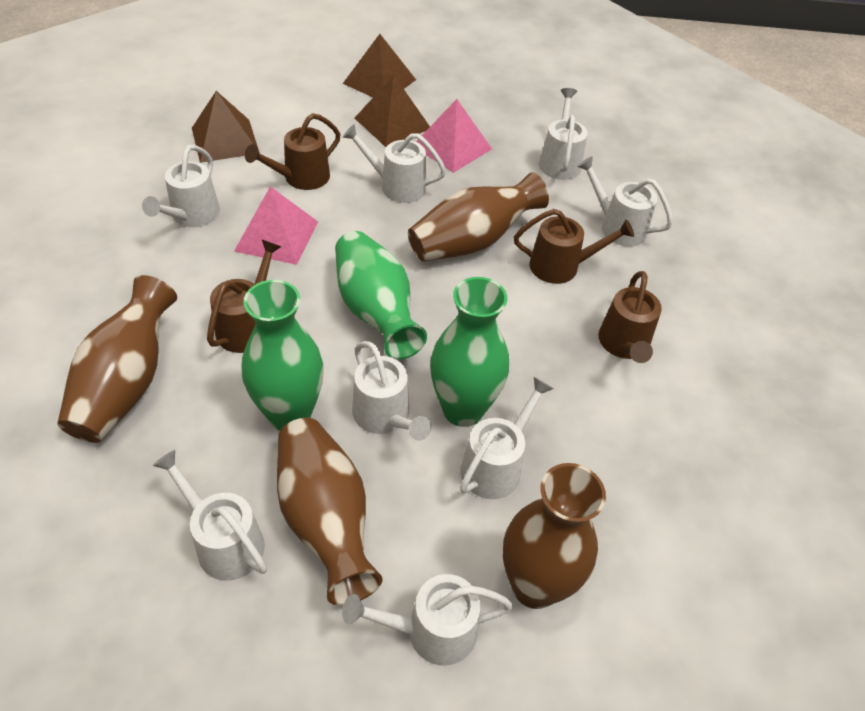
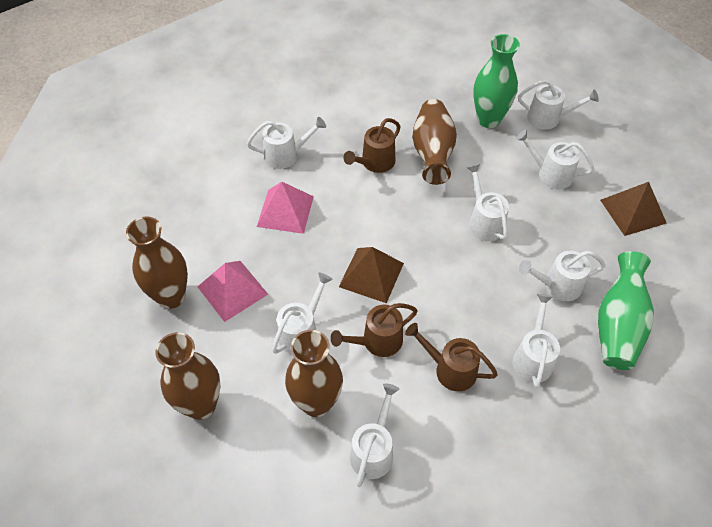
brown pyramid: [192,91,260,163] [343,34,416,97] [355,75,430,147] = 3 -> [339,247,404,303] [600,182,667,236] = 2
brown watering can: [207,240,281,353] [245,113,341,190] [514,209,634,284] [598,271,662,363] = 4 -> [330,303,418,357] [343,118,401,173] [405,323,498,391] = 3
green vase: [242,280,324,431] [335,231,427,360] [430,277,509,427] = 3 -> [473,34,520,128] [598,251,654,370] = 2

